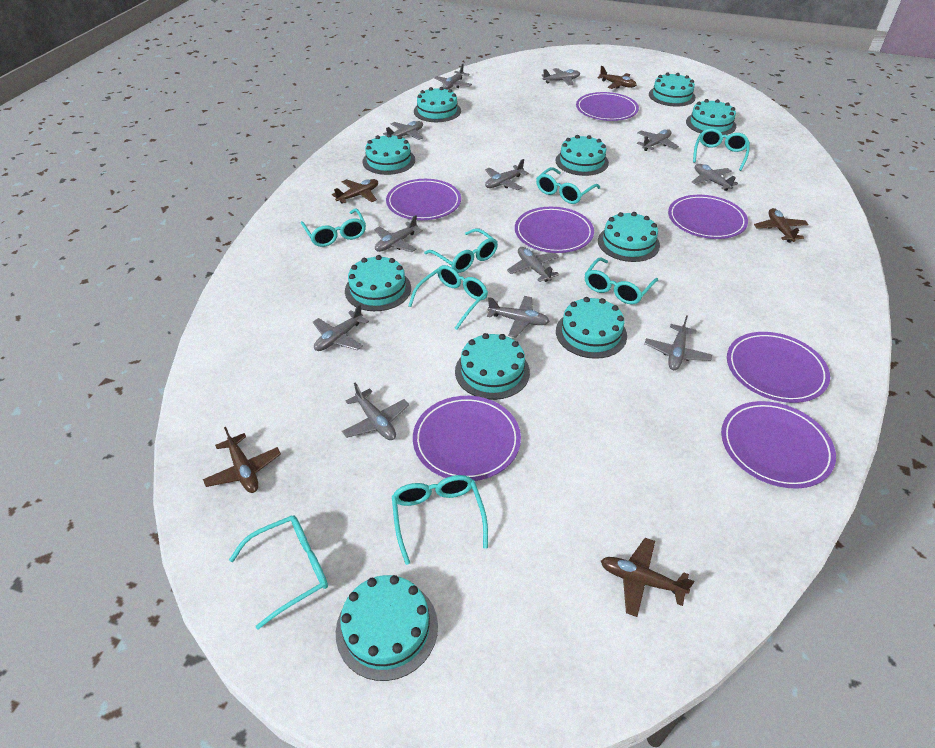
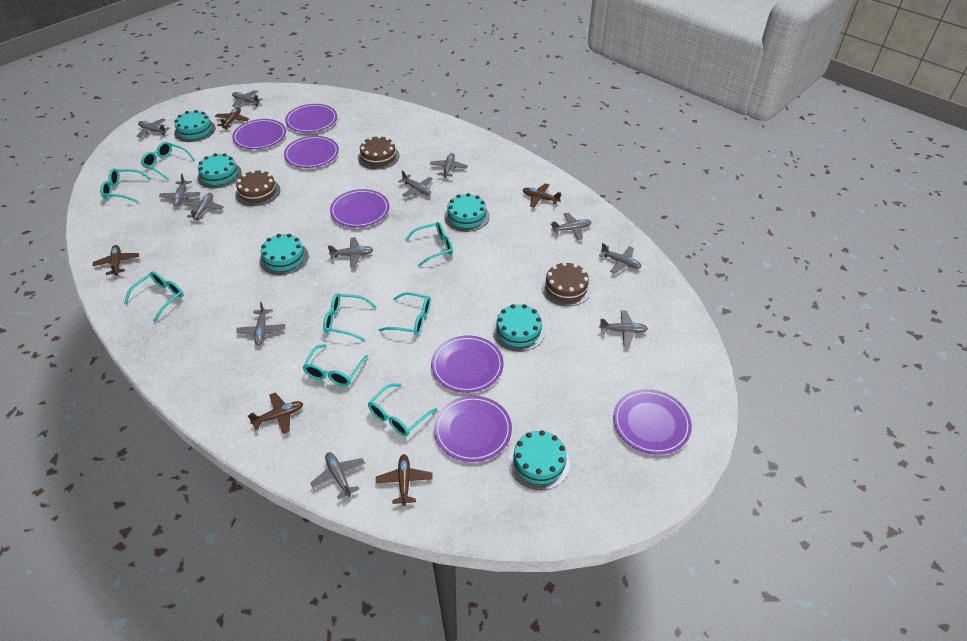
brown cake: none = 0 -> [235,170,280,206] [358,135,399,170] [541,262,592,306] = 3
turquoise cake: [336,575,438,681] [345,255,411,311] [362,134,415,175] [414,87,461,122] [455,333,530,400] [555,135,609,176] [556,297,627,359] [598,212,660,262] [649,73,696,107] [686,99,736,135] = 10 -> [174,110,216,142] [198,153,242,188] [260,234,309,275] [444,193,490,232] [492,304,545,352] [509,430,570,490] = 6

